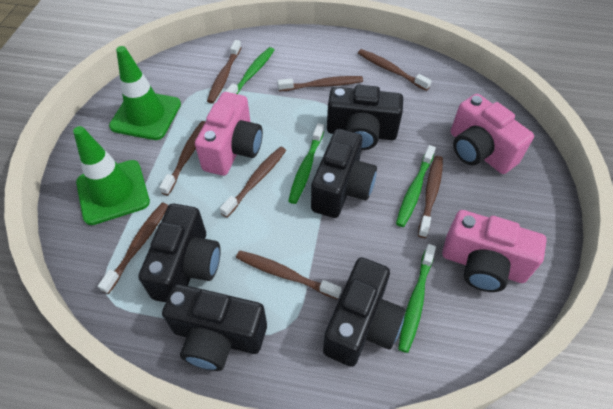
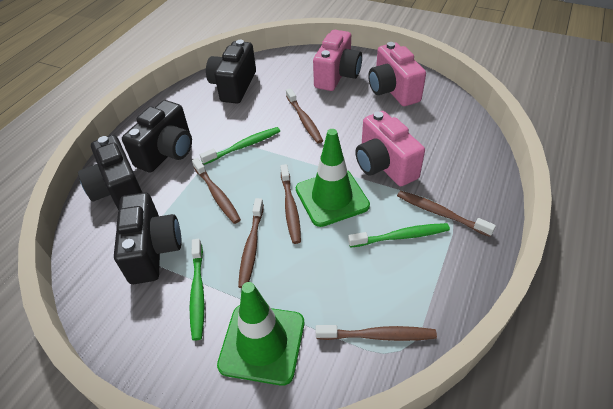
black camera: [138,204,221,302] [162,284,267,371] [311,129,377,218] [323,257,405,367] [327,85,403,150] = 5 -> [78,135,143,210] [114,192,182,284] [122,100,192,173] [206,40,256,104] = 4
brown toothbrush: [98,203,169,294] [159,121,206,195] [207,40,242,103] [220,147,286,218] [236,250,342,299] [277,76,363,91] [358,49,432,91] [418,156,443,238] = 8 -> [192,158,241,224] [238,198,264,288] [280,164,301,244] [286,88,323,144] [316,325,437,341] [397,190,496,237] = 6
green toothbrush: [225,47,274,94] [288,123,324,204] [396,145,436,227] [398,244,436,353] = 4 -> [190,239,204,341] [200,127,280,165] [348,223,450,248] = 3

